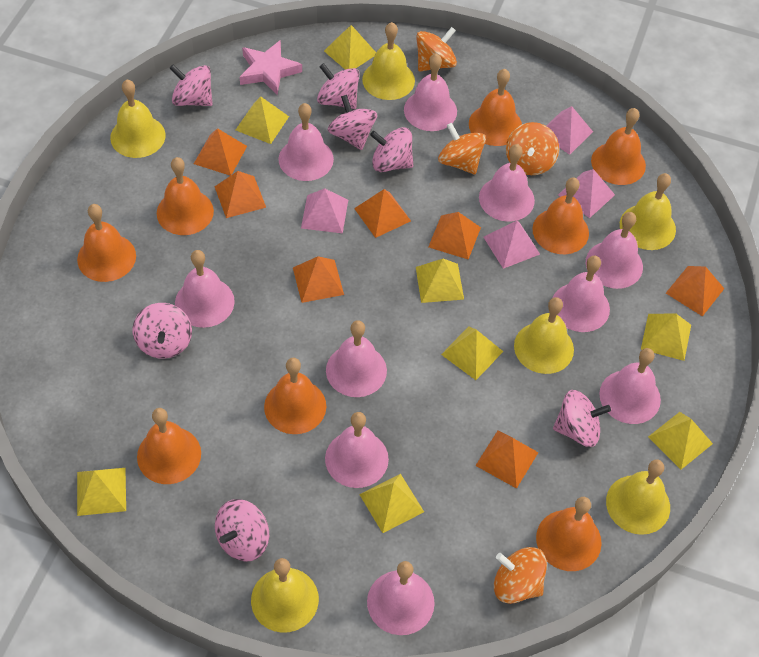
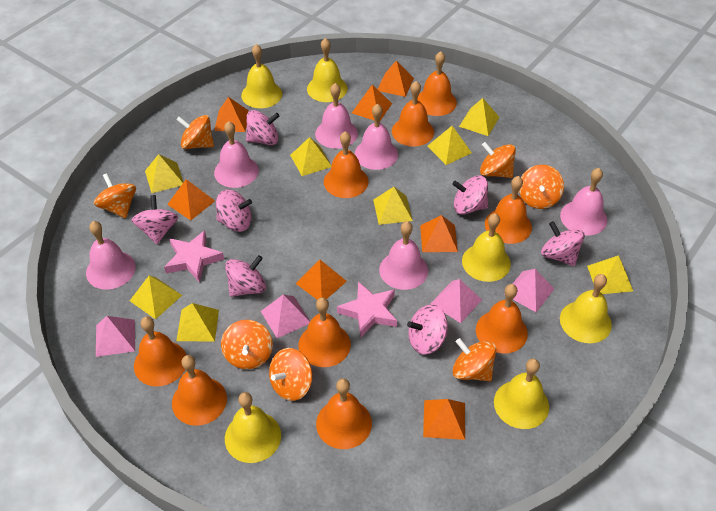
orange bell: [77,204,136,282] [137,408,201,484] [157,157,214,235] [264,357,326,434] [469,69,522,146] [532,177,589,254] [536,497,602,571] [591,108,646,185] = 8 -> [134,316,186,386] [172,355,227,426] [298,297,351,367] [316,378,372,449] [324,131,368,198] [392,81,434,147] [417,51,457,116] [476,284,528,354] [485,176,532,244] = 9
orange spinning top: [416,27,457,72] [438,123,486,175] [494,547,547,604] [506,122,559,175] = 4 -> [94,173,136,218] [176,115,214,149] [221,320,273,369] [269,348,312,401] [452,338,496,381] [480,142,516,178] [519,165,564,209] = 7
pink bell: [175,250,235,328] [279,103,334,181] [325,412,389,488] [326,320,387,397] [367,561,435,635] [404,54,457,131] [479,144,535,222] [553,256,610,332] [586,212,643,289] [599,348,661,424] = 10 -> [86,221,136,290] [214,121,259,188] [315,83,358,149] [355,104,398,170] [379,221,428,290] [560,168,607,235] = 6
pink star: [240,40,302,95] = 1 -> [164,230,224,283] [337,281,397,337] = 2

